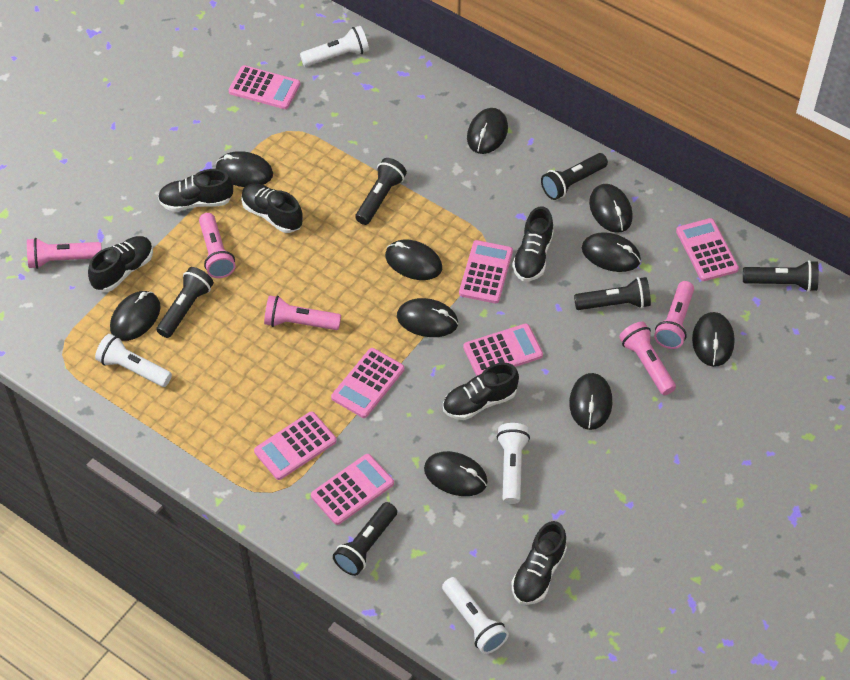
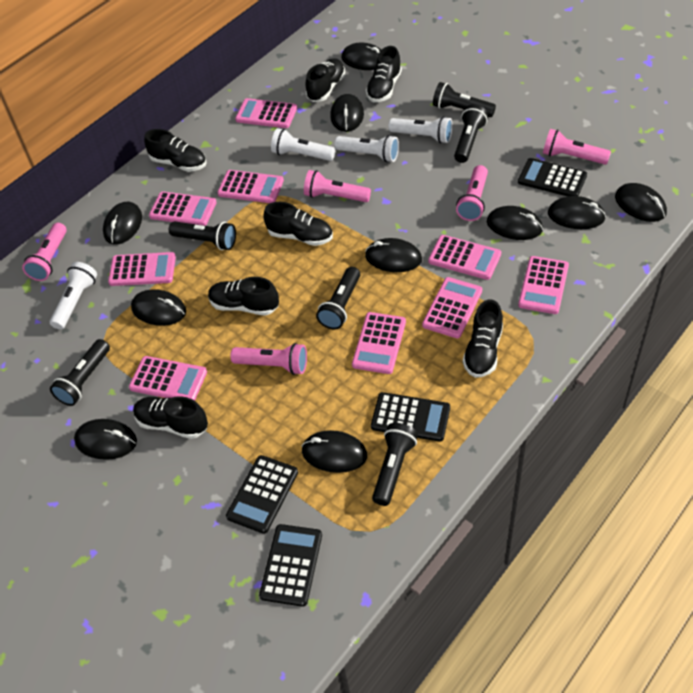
black calculator: none = 0 -> [226,455,298,534] [259,524,322,607] [371,392,450,442] [518,158,587,196] = 4
black shoe: [88,236,153,292] [158,169,233,211] [241,183,303,233] [443,363,519,420] [512,206,554,281] [512,521,567,605] = 6 -> [133,396,208,439] [144,129,207,172] [208,277,279,316] [263,202,333,246] [305,58,345,102] [366,46,402,102] [463,299,503,378] = 7
pink calculator: [229,65,300,109] [254,411,337,480] [311,454,394,525] [331,348,405,418] [459,240,513,303] [463,324,543,376] [676,218,739,281] = 7 -> [108,252,176,286] [129,356,207,401] [149,192,217,226] [217,170,284,203] [235,98,297,128] [352,312,406,374] [422,277,482,338] [428,235,501,280] [518,256,569,314] = 9

